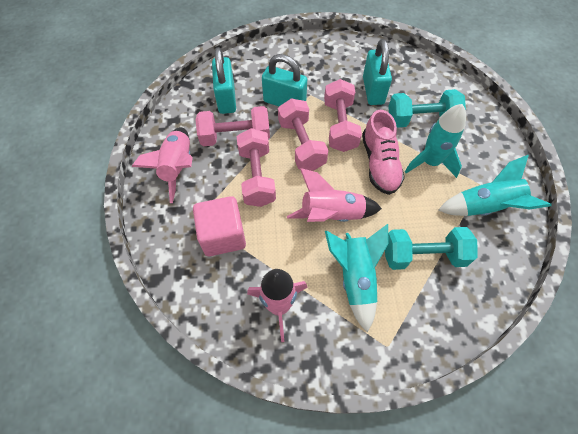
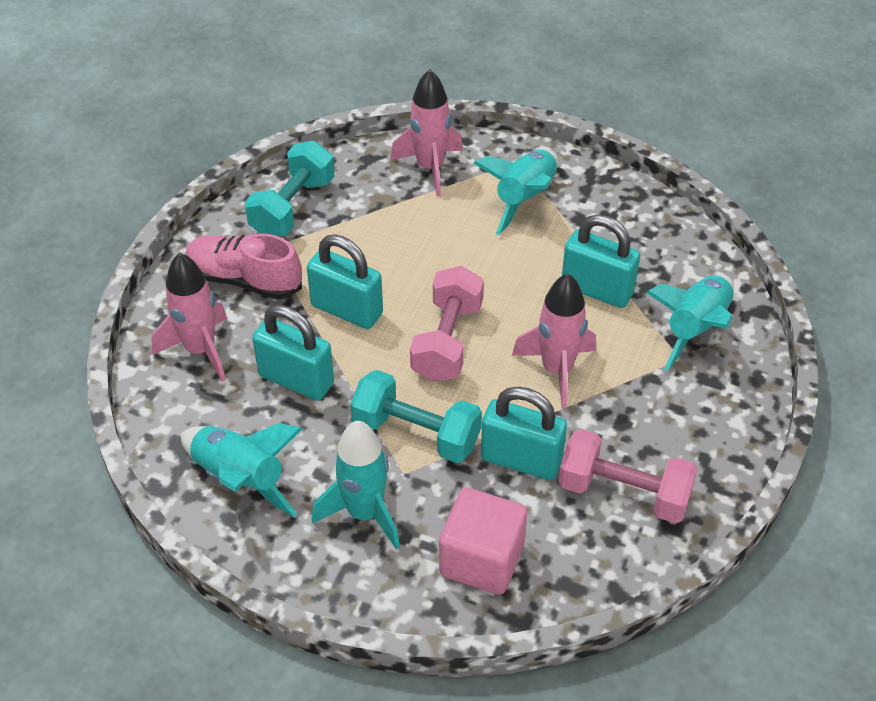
pink dumbbell: [195,106,270,146] [237,128,276,207] [278,98,328,171] [324,79,362,152] = 4 -> [410,266,484,382] [558,429,697,523] = 2
turquoise padlock: [212,47,236,114] [262,54,307,106] [363,39,392,105] = 3 -> [252,305,334,400] [307,234,383,329] [481,387,567,480] [562,214,640,308] = 4
turquoise rocket: [325,224,388,332] [405,104,466,178] [438,155,552,216] = 3 -> [181,423,302,517] [312,421,400,549] [473,149,558,235] [646,274,734,371] = 4

